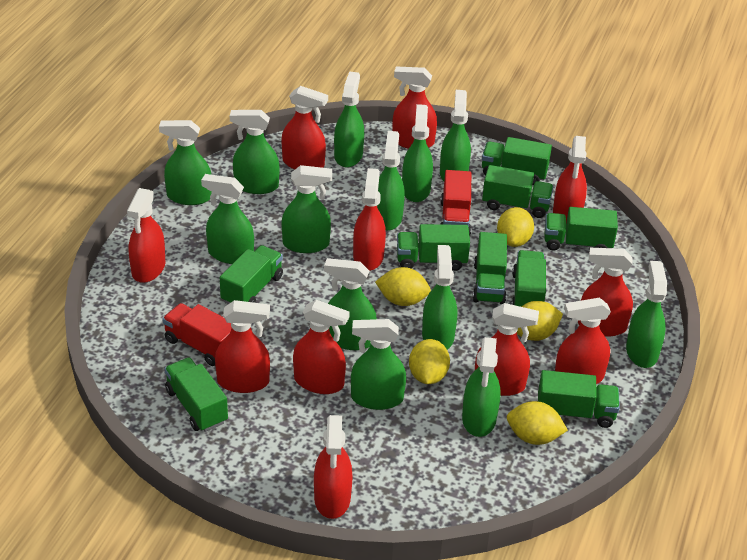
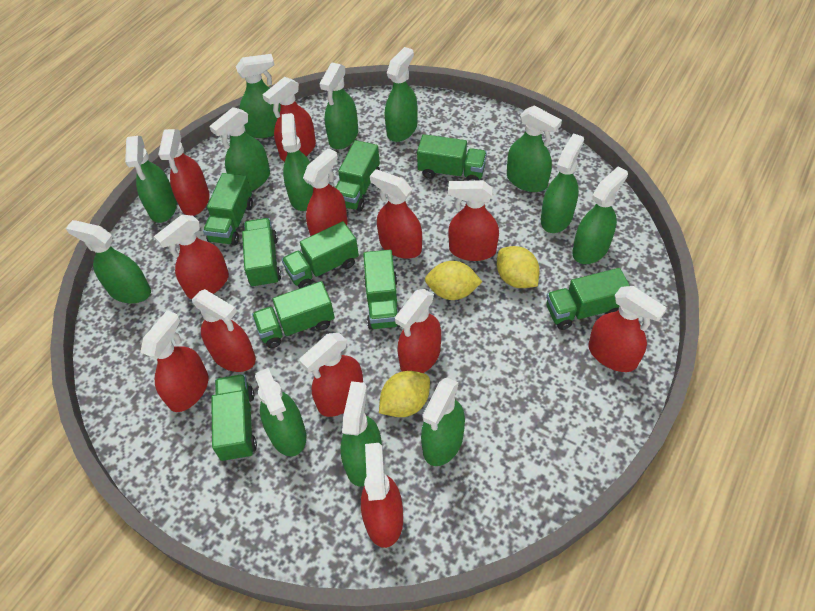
red spray bottle: [127,188,166,283] [215,300,270,393] [282,86,328,170] [293,300,350,394] [314,415,353,519] [353,168,386,271] [392,67,437,149] [475,303,539,396] [553,136,587,222] [555,298,611,384] [578,248,633,337] = 11 -> [140,310,208,412] [154,215,229,299] [158,129,209,216] [192,289,256,372] [262,77,316,161] [299,333,363,417] [303,148,348,236] [361,443,403,548] [370,169,422,259] [395,289,441,373] [448,180,499,261] [588,286,667,372] = 12
red truck: [162,303,232,366] [440,170,472,236] = 2 -> none = 0
yellow lemon: [375,267,431,306] [409,339,450,384] [497,207,534,247] [507,401,568,445] [517,301,563,341] = 5 -> [379,371,430,417] [425,261,482,300] [497,246,540,288] = 3

